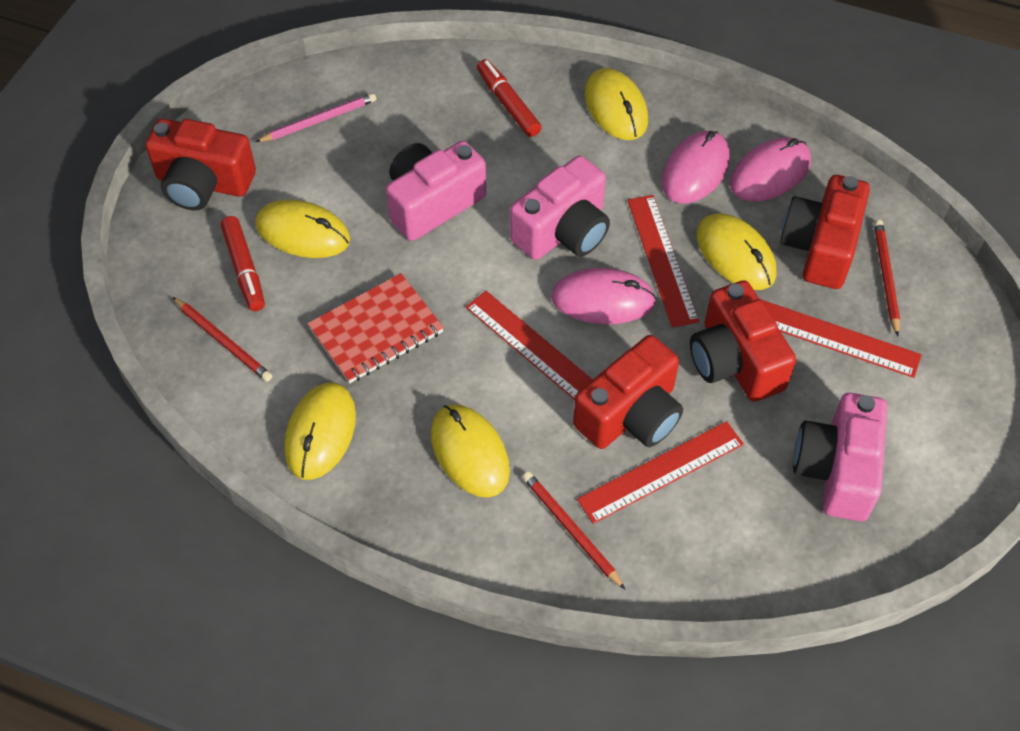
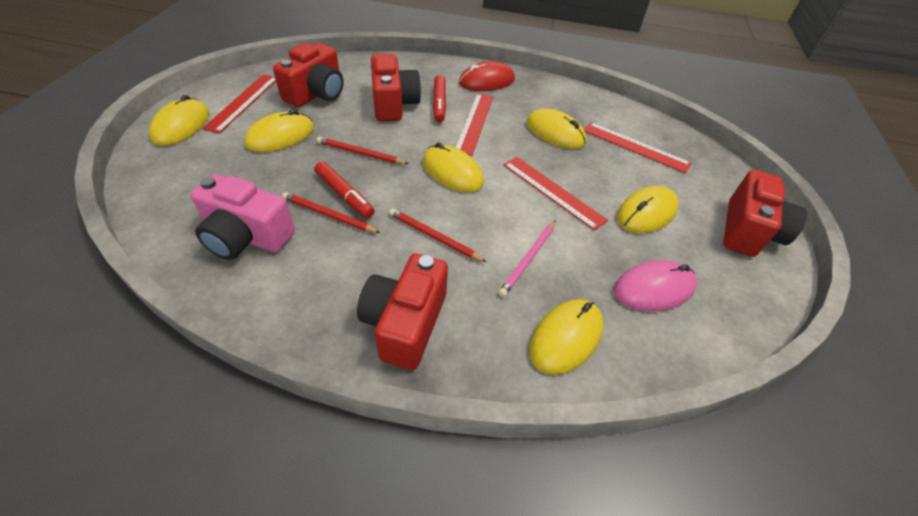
pink camera: [386,141,486,241] [510,155,610,260] [793,393,887,521] = 3 -> [190,174,295,260] = 1
pink mouse: [551,268,656,324] [662,131,730,204] [730,137,811,201] = 3 -> [614,260,697,312] = 1
red mouse: none = 0 -> [459,61,515,91] = 1
red notebook: [307,273,444,383] = 1 -> none = 0
yellow mouse: [255,200,350,258] [284,383,356,480] [431,404,510,498] [585,68,648,140] [697,213,777,290] = 5 -> [149,95,209,146] [244,110,314,152] [423,143,484,192] [527,108,586,149] [529,299,604,375] [617,186,679,234] = 6

